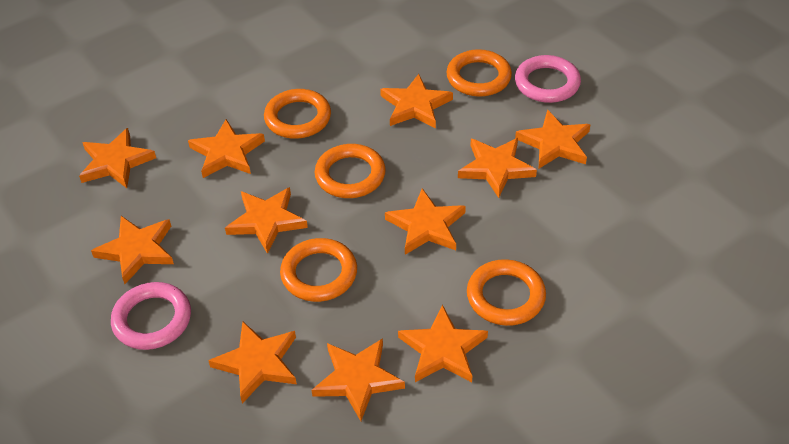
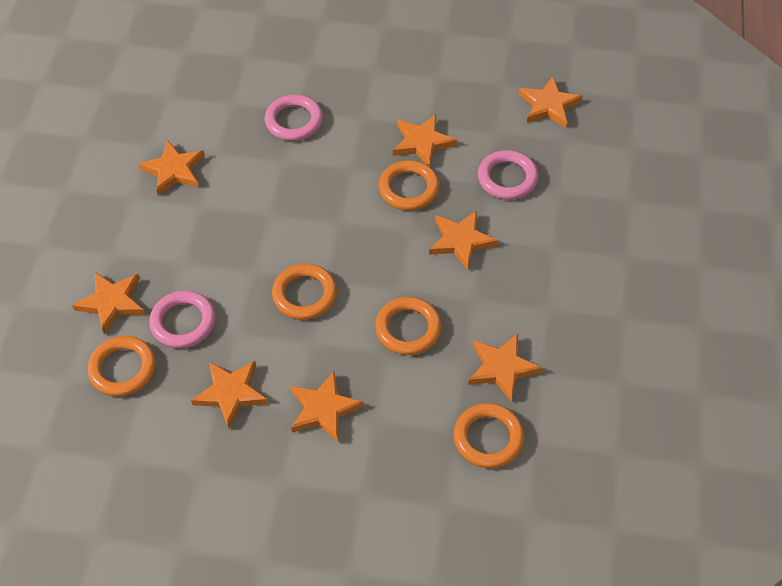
orange star: [79,128,156,188] [91,216,174,284] [188,119,265,178] [208,321,297,404] [225,187,308,254] [312,338,405,421] [380,74,453,128] [385,188,466,255] [398,305,488,382] [458,138,537,198] [515,109,591,168] = 11 -> [72,272,145,334] [138,140,205,196] [191,361,268,429] [290,372,364,442] [393,114,457,167] [429,211,498,270] [468,333,542,402] [518,76,583,128] = 8
pink ring: [111,282,191,350] [515,55,581,103] = 2 -> [149,291,216,348] [265,95,323,141] [478,150,538,200] = 3

